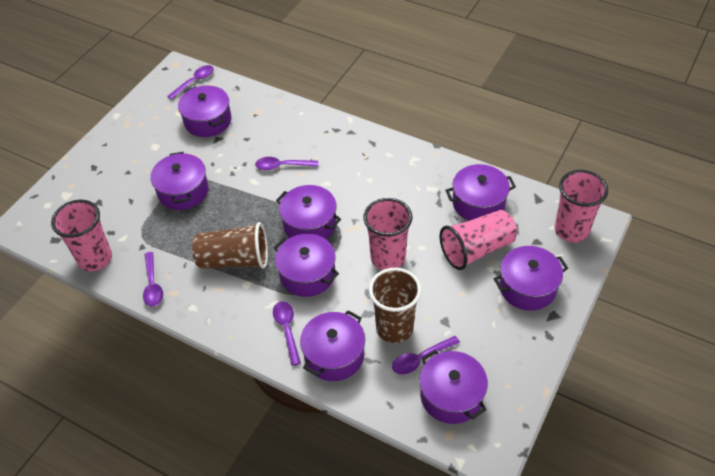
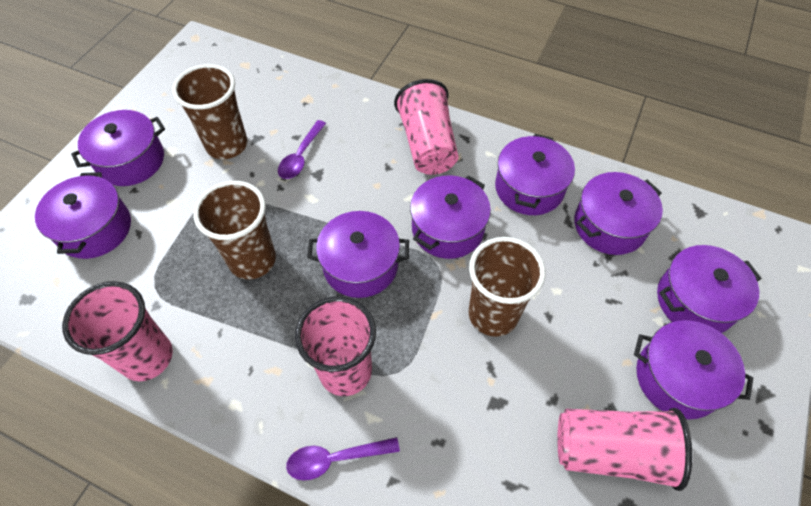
brown cup: [192,222,268,269] [369,268,421,343] = 2 -> [172,64,247,159] [193,181,276,279] [469,237,546,337] = 3
purple spoon: [143,252,163,306] [167,65,214,100] [255,157,318,170] [273,301,301,366] [392,336,460,375] = 5 -> [278,120,326,179] [286,437,400,480] = 2

